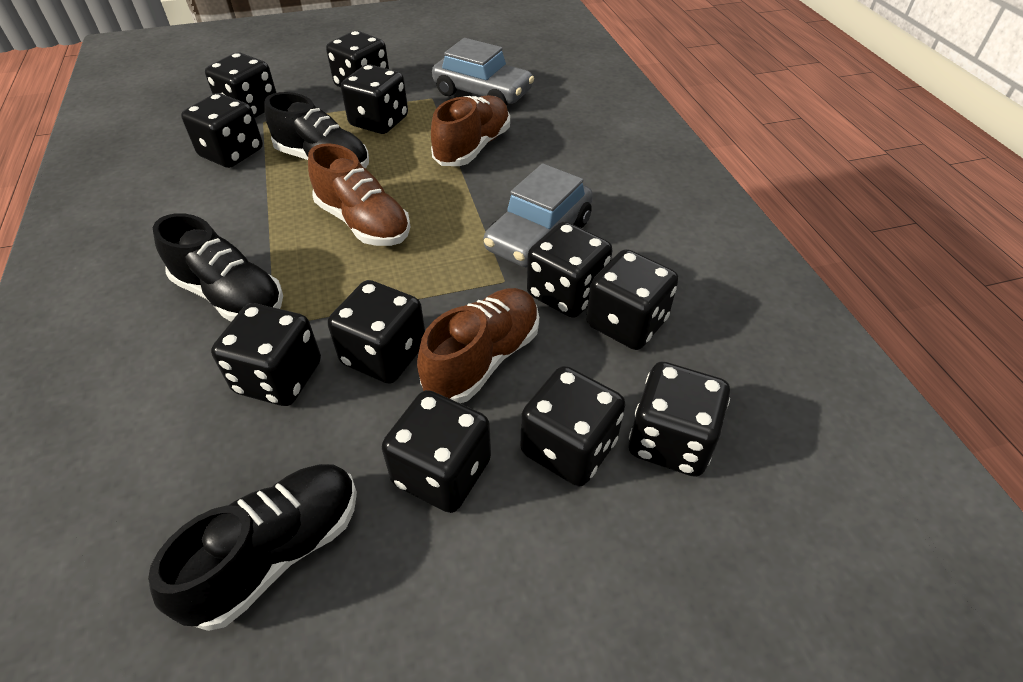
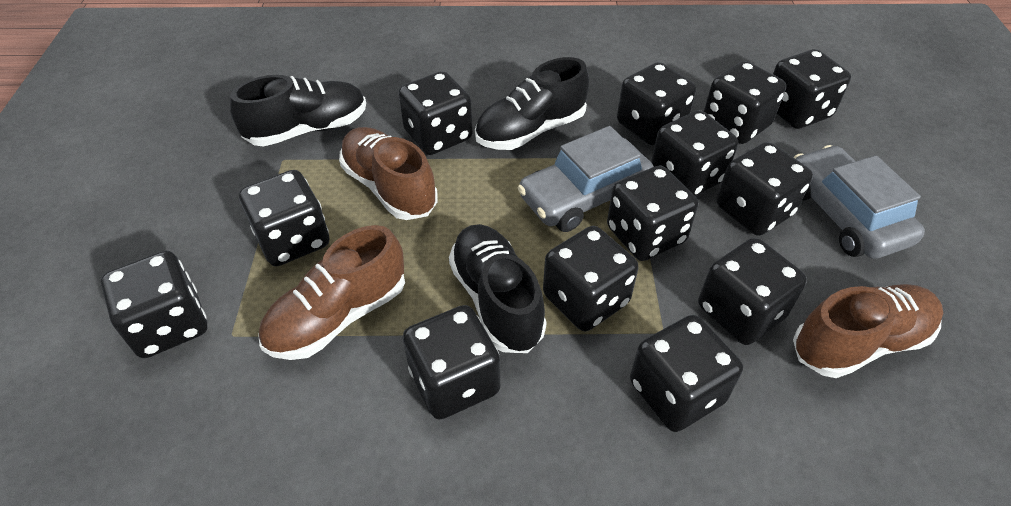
black dice: [181,93,263,168] [205,53,276,118] [211,303,321,406] [326,31,389,88] [328,280,425,384] [341,64,408,134] [382,390,491,513] [521,366,626,486] [527,222,612,318] [586,249,679,350] [629,362,730,477] = 11 -> [101,251,207,358] [239,170,329,266] [398,71,473,155] [403,305,500,420] [543,226,639,331] [607,165,698,261] [617,62,696,145] [630,315,743,432] [651,110,738,196] [698,238,807,345] [704,61,786,144] [716,142,813,236] [773,49,851,129] = 13

